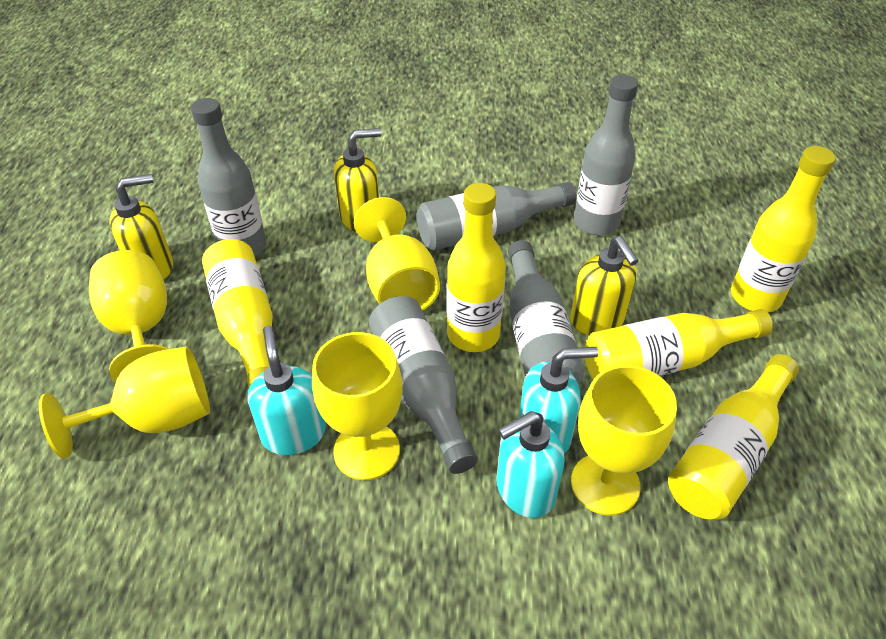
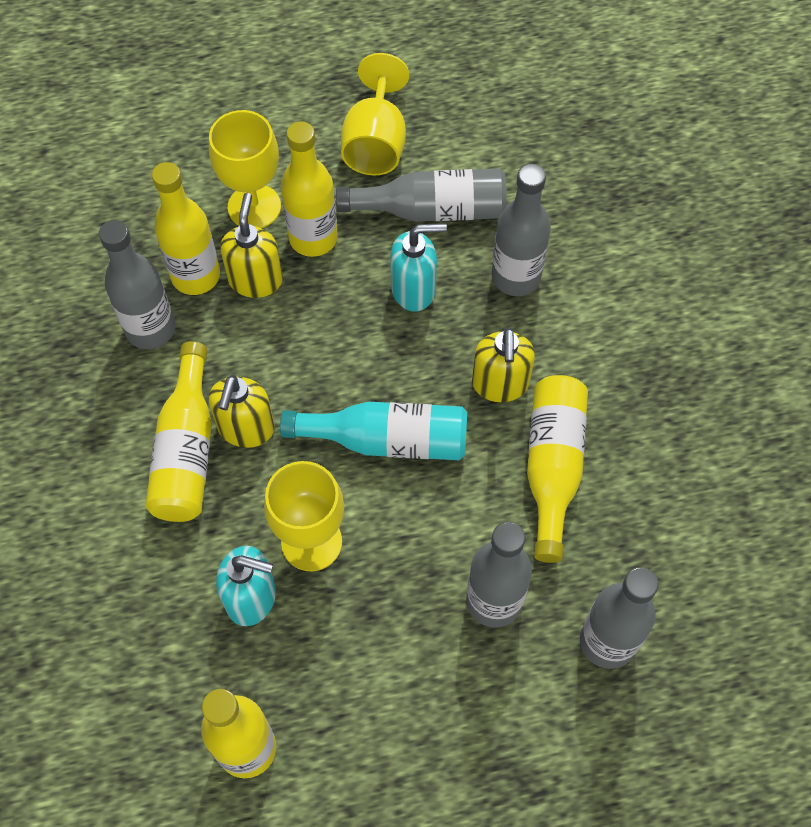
turquoise bottle: none = 0 -> [280,402,467,460] = 1
turquoise soap dispenser: [248,326,326,455] [496,411,565,518] [519,347,598,454] = 3 -> [216,546,276,626] [390,223,447,311] = 2
yellow goblet: [39,346,210,459] [89,250,168,382] [312,332,403,480] [354,197,440,311] [571,365,677,516] = 5 -> [209,110,281,228] [264,461,344,571] [341,53,409,175] = 3

